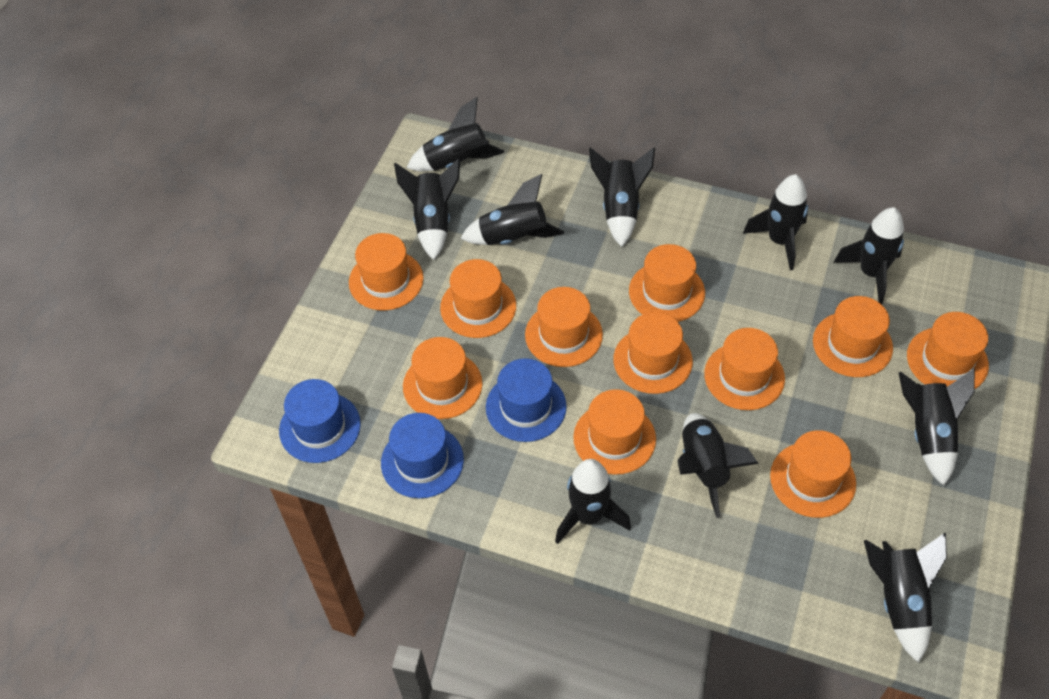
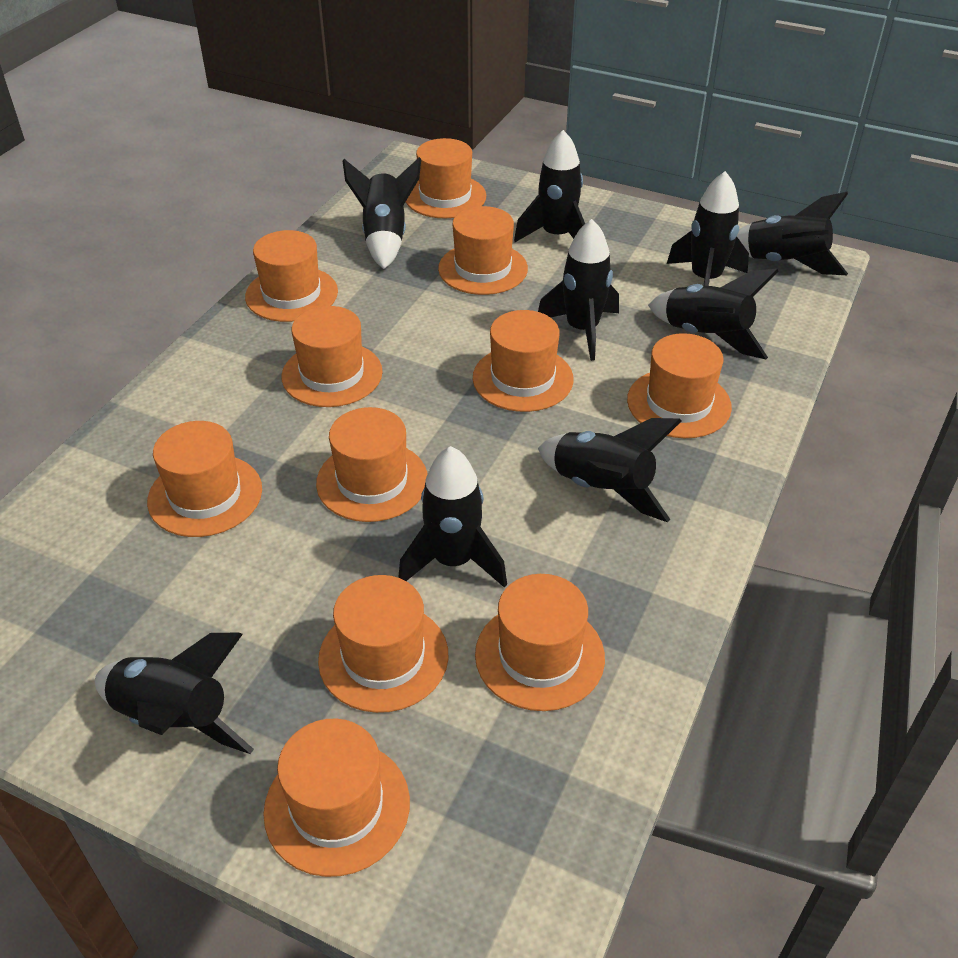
black rocket: [394,158,460,260] [407,97,504,172] [460,174,564,245] [555,459,631,544] [589,147,655,247] [677,413,759,518] [743,174,808,270] [834,207,904,304] [864,532,947,663] [898,369,975,486] = 10 -> [95,633,254,754] [343,157,421,269] [398,446,507,588] [514,130,585,242] [538,219,619,361] [538,418,681,522] [648,269,779,359] [667,171,749,286] [737,192,848,275] = 9
blue hat: [279,379,361,463] [381,413,464,498] [486,358,567,442] = 3 -> none = 0

